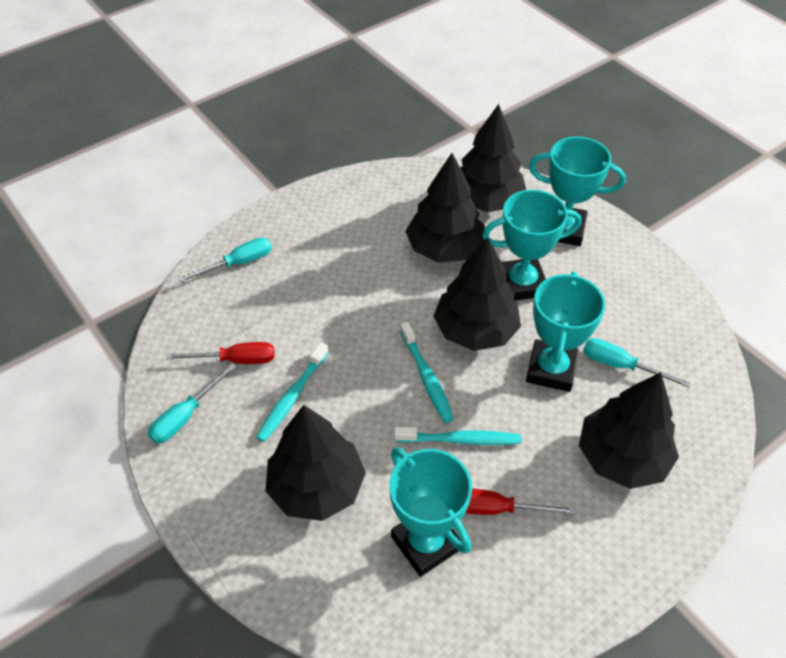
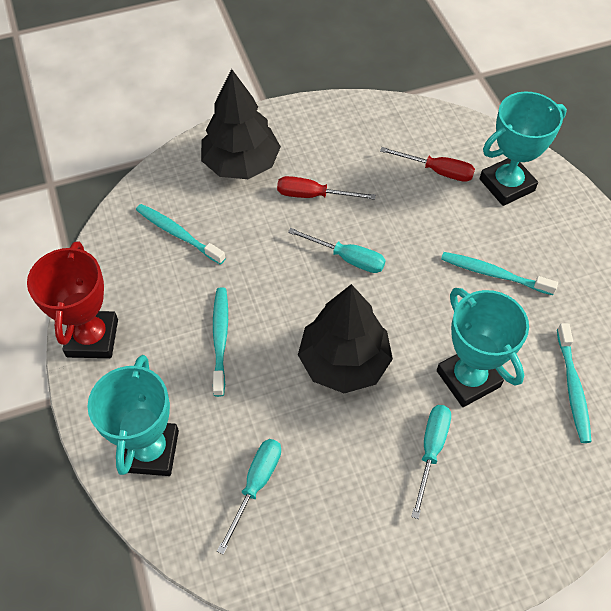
black tree: [265,405,366,521] [405,153,485,263] [433,237,521,351] [460,104,526,212] [579,372,679,489] = 5 -> [201,69,281,179] [298,284,393,393] = 2
red trophy: none = 0 -> [27,241,118,358] = 1
turquoise toothbrush: [256,342,329,442] [394,427,521,445] [400,322,454,423] = 3 -> [136,204,226,265] [213,287,228,397] [441,252,558,295] [557,323,592,443] = 4
turquoise trophy: [389,447,472,577] [482,190,581,301] [526,272,605,392] [529,137,626,246] = 4 -> [87,355,179,476] [437,288,529,407] [479,92,567,206] = 3

